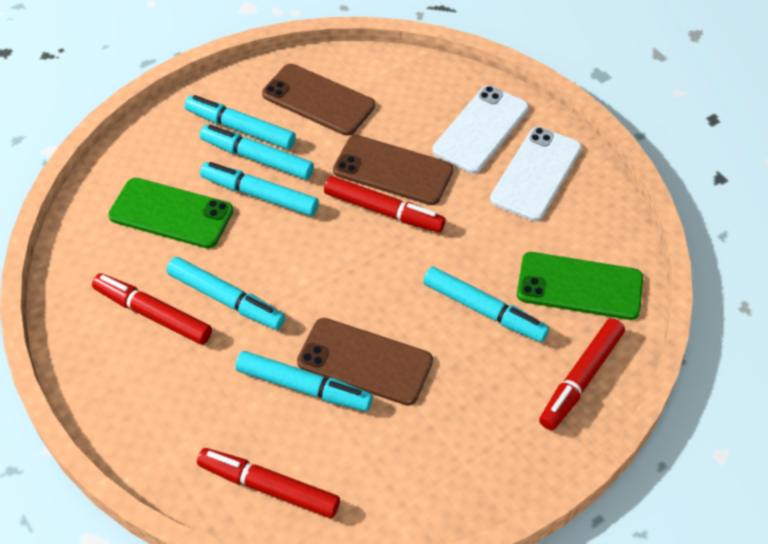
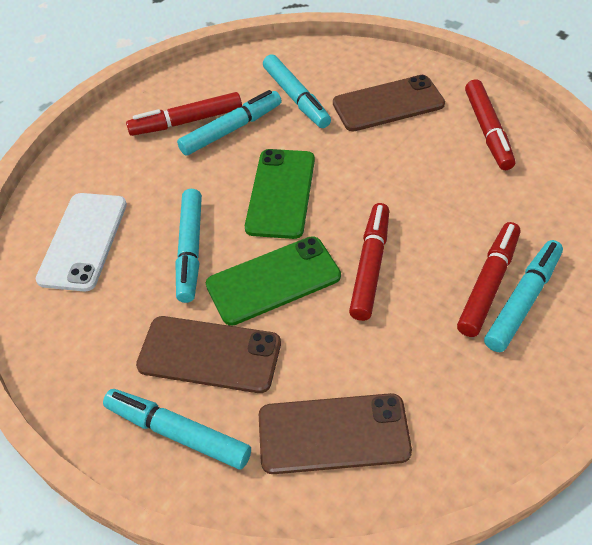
turquoise marker: [167,257,285,330] [185,95,296,150] [200,125,314,180] [200,162,319,216] [236,351,373,411] [423,267,549,342] = 6 -> [103,389,251,469] [176,189,202,303] [177,90,282,156] [263,54,331,128] [484,240,563,352] = 5
white phone: [432,85,529,174] [490,127,582,221] = 2 -> [36,193,127,292] = 1

